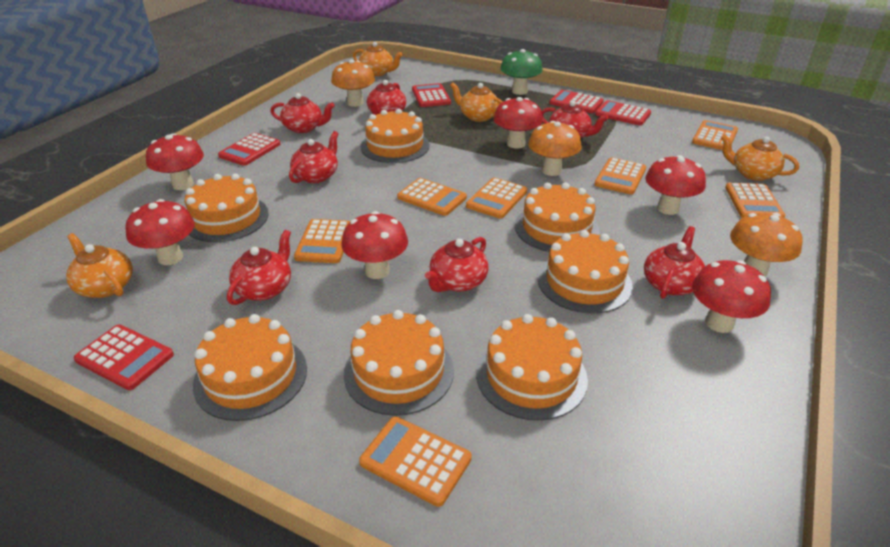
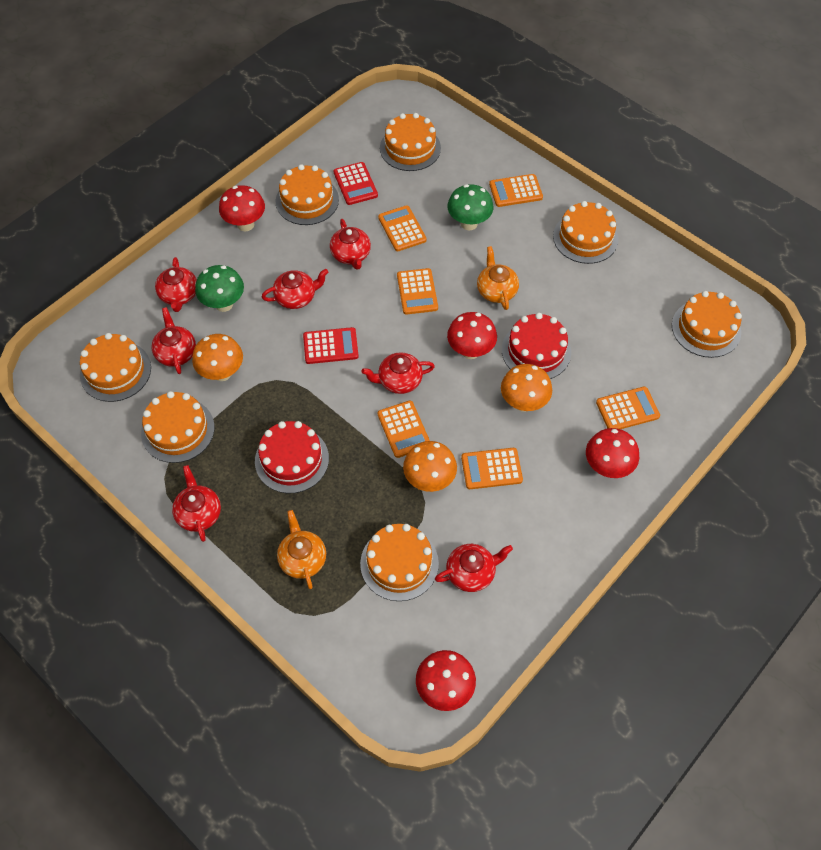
green mushroom: [500,49,543,95] = 1 -> [195,265,244,312] [448,184,493,230] = 2
orange calculator: [294,219,350,263] [359,416,472,507] [397,178,467,216] [466,178,527,219] [594,157,646,194] [692,120,738,150] [725,183,786,218] = 7 -> [378,205,427,251] [378,401,430,458] [397,268,438,315] [461,448,523,489] [489,174,543,207] [596,386,660,429] = 6
orange teapot: [66,233,133,298] [353,42,403,76] [450,82,503,122] [721,135,799,181] = 4 -> [277,510,326,589] [477,246,519,310] = 2
red cake: none = 0 -> [255,421,329,493] [502,313,571,379] = 2
red calculator: [74,325,174,390] [218,133,280,166] [412,83,451,107] [550,90,604,113] [595,100,651,126] = 5 -> [303,327,359,364] [334,162,378,205] = 2
red mushroom: [126,199,195,265] [146,133,204,190] [341,211,408,279] [493,97,543,149] [645,155,706,215] [692,260,771,333] = 6 -> [219,185,265,231] [416,650,476,711] [447,312,497,359] [586,428,639,478] = 4

